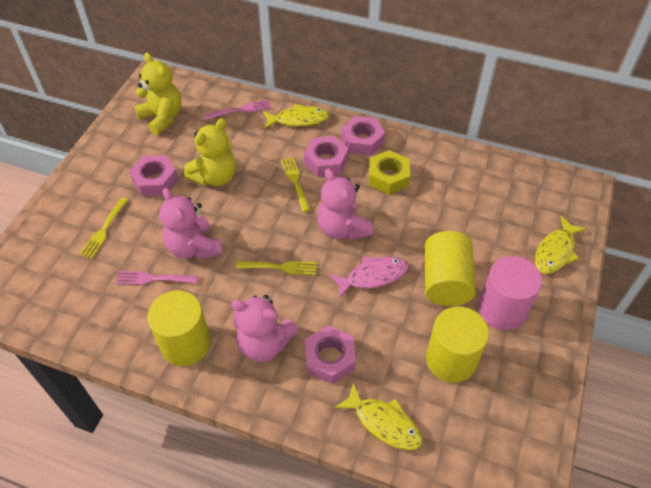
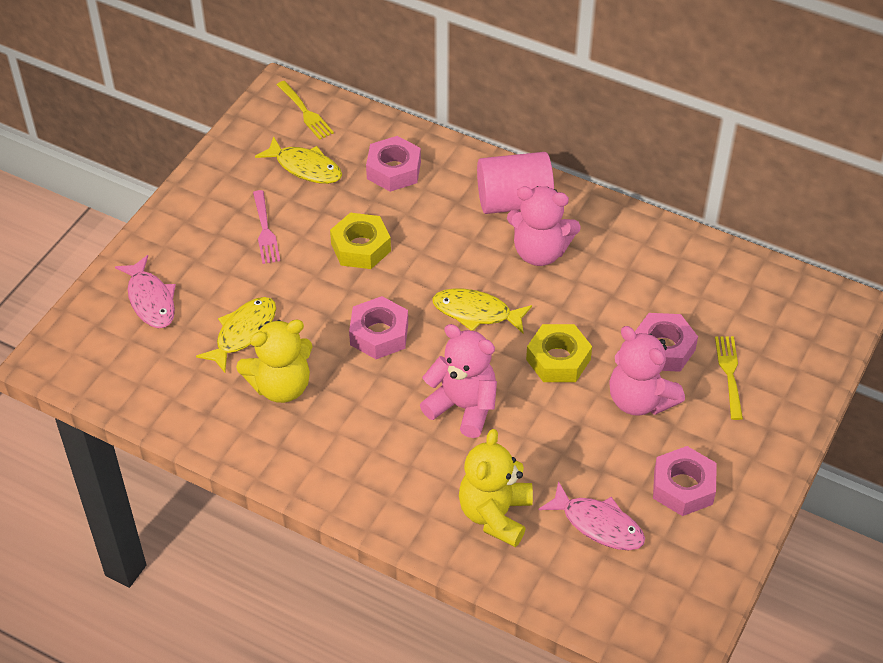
pink fish: [329,256,409,299] = 1 -> [115,255,176,328] [538,481,645,550] = 2
pink fork: [115,271,198,285] [204,99,271,120] = 2 -> [253,190,280,264] = 1
yellow cylinder: [148,290,211,366] [424,231,476,306] [426,306,489,383] = 3 -> none = 0
yellow fork: [79,197,128,259] [236,261,317,275] [281,157,310,212] = 3 -> [277,81,334,140] [715,336,743,420] = 2
yellow nut: [369,150,410,194] = 1 -> [330,213,391,269] [526,324,592,382] = 2

